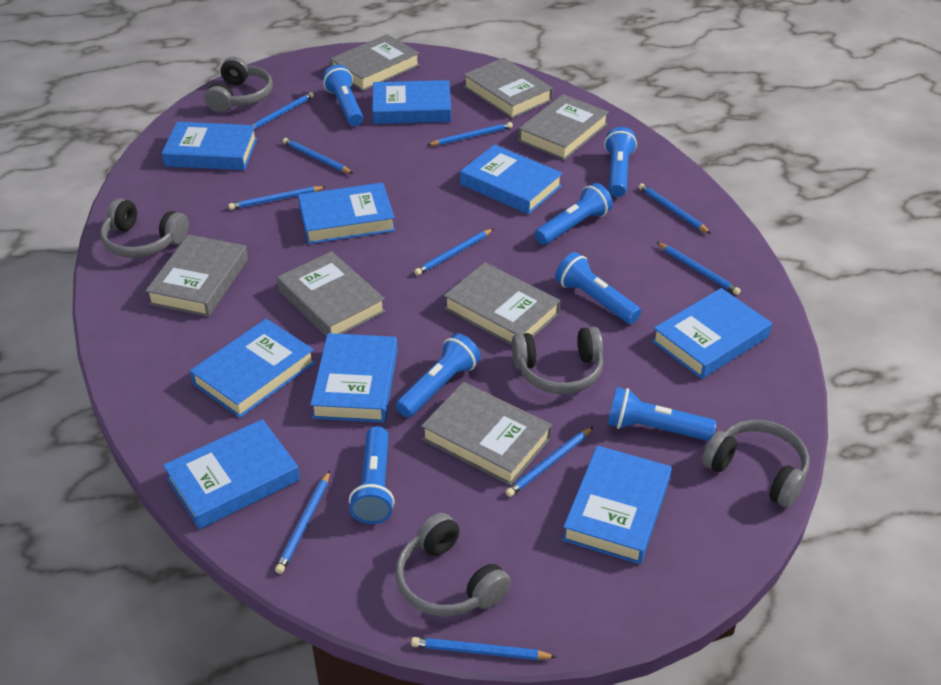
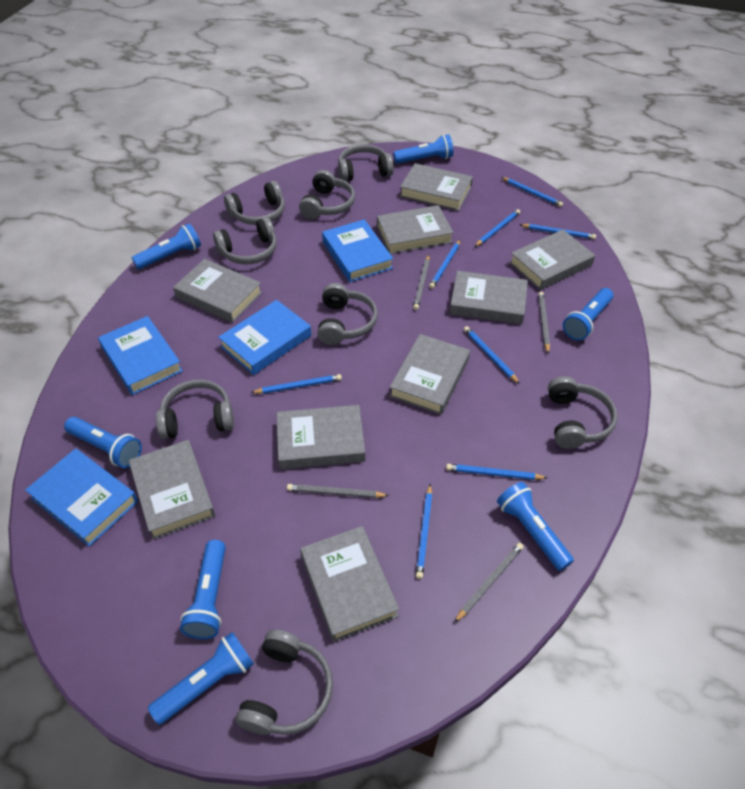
blue book: [162,122,257,170] [163,419,300,529] [190,319,315,418] [298,182,395,244] [310,333,398,423] [372,80,451,124] [460,145,563,214] [562,445,672,564] [652,288,772,379] = 9 -> [25,448,138,547] [98,316,183,395] [218,300,311,375] [322,219,393,282] = 4
blue pencil: [228,186,325,210] [252,92,314,129] [275,471,330,574] [283,138,353,174] [411,637,556,660] [414,229,493,275] [428,122,513,146] [506,427,593,497] [639,183,711,234] [657,242,741,295] = 10 -> [251,374,342,394] [416,484,432,579] [429,240,460,289] [446,464,547,480] [464,326,520,384] [474,209,520,247] [501,177,563,207] [520,224,596,239] = 8
grey book: [145,235,248,317] [277,251,386,337] [330,34,420,91] [421,382,552,486] [444,262,560,345] [464,58,553,119] [518,94,609,160] = 7 -> [129,440,215,540] [173,259,262,323] [277,405,365,469] [300,526,399,642] [377,205,454,254] [389,334,470,415] [400,163,473,211] [450,271,528,324] [509,230,595,290] = 9
grey headphones: [100,198,189,258] [205,57,273,113] [396,513,511,617] [512,326,603,394] [702,420,810,508] = 5 -> [156,380,234,439] [213,217,277,265] [224,181,285,225] [236,629,333,735] [299,170,355,219] [318,283,378,345] [338,144,394,181] [548,376,617,449] = 8
grey pencil: none = 0 -> [287,484,389,498] [413,255,430,310] [454,543,524,623] [538,292,550,354] = 4

